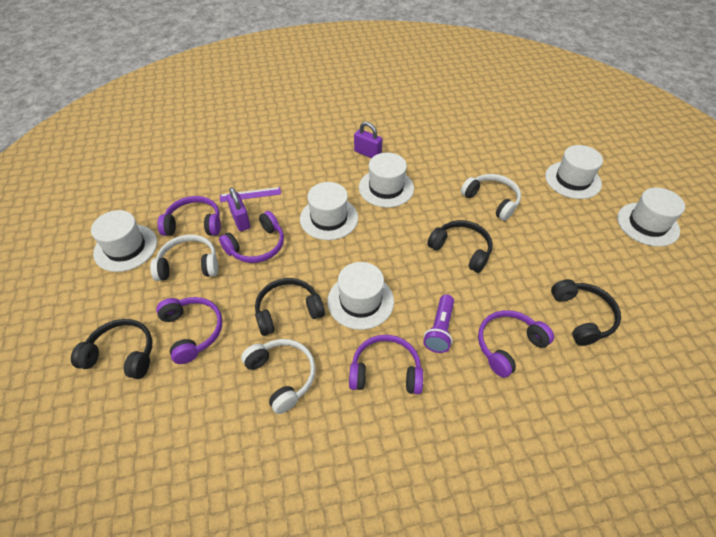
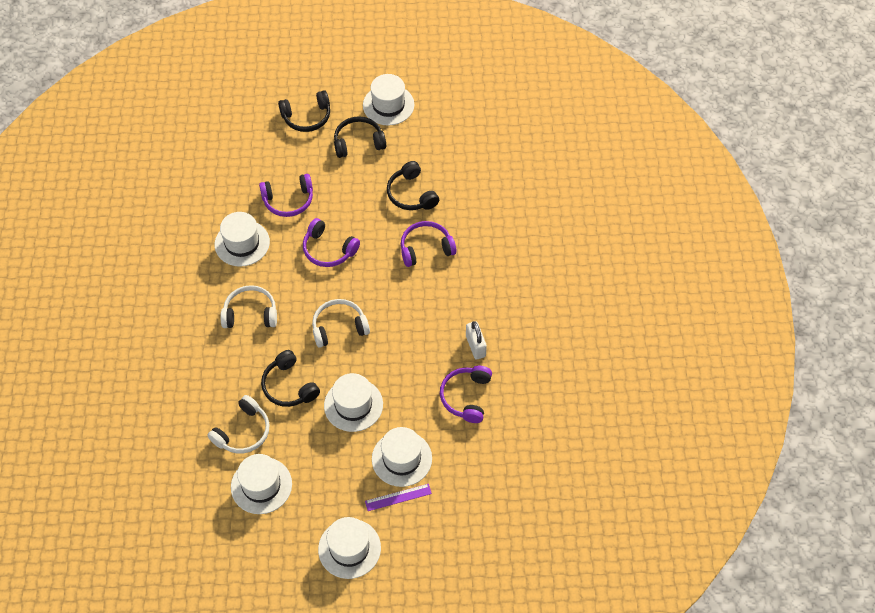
purple flashlight: [423,295,454,353] = 1 -> none = 0
purple headphones: [156,297,223,364] [158,196,221,236] [219,211,284,263] [349,335,423,394] [478,310,554,378] = 5 -> [259,174,313,217] [303,218,360,267] [401,221,456,267] [440,366,492,423] = 4
purple padlock: [227,187,250,231] [354,122,382,158] = 2 -> none = 0
white padlock: none = 0 -> [466,321,487,360] = 1

